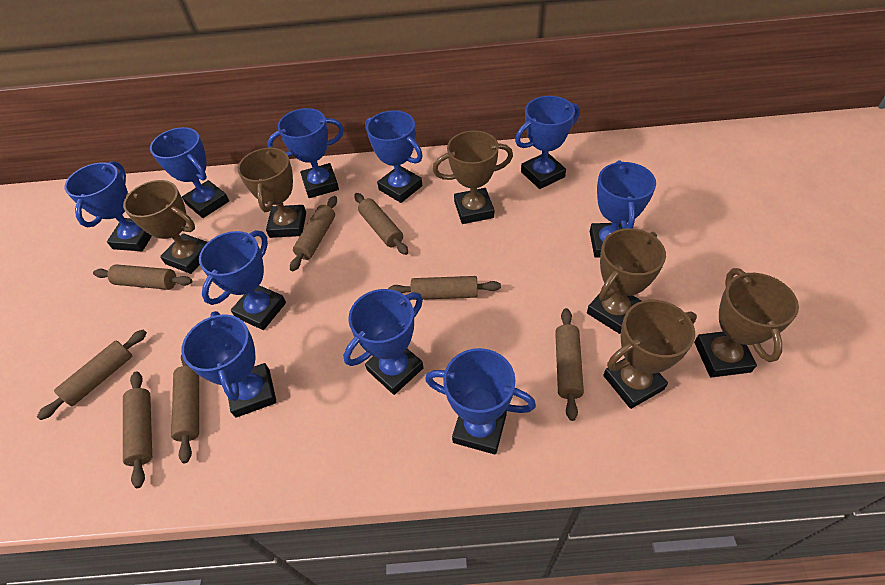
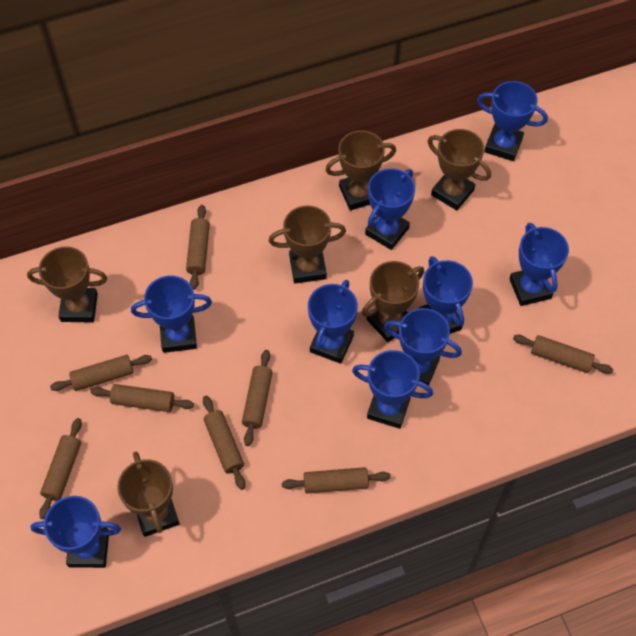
blue trophy: [64,161,152,251] [150,127,229,218] [181,311,277,418] [199,230,286,330] [267,108,344,198] [344,289,423,395] [365,110,423,203] [425,348,536,455] [515,96,580,189] [590,160,656,258] = 10 -> [31,496,121,568] [131,276,212,353] [308,280,358,364] [352,350,433,429] [365,168,415,250] [384,308,462,386] [419,256,473,334] [477,81,548,161] [509,223,569,306] = 9

